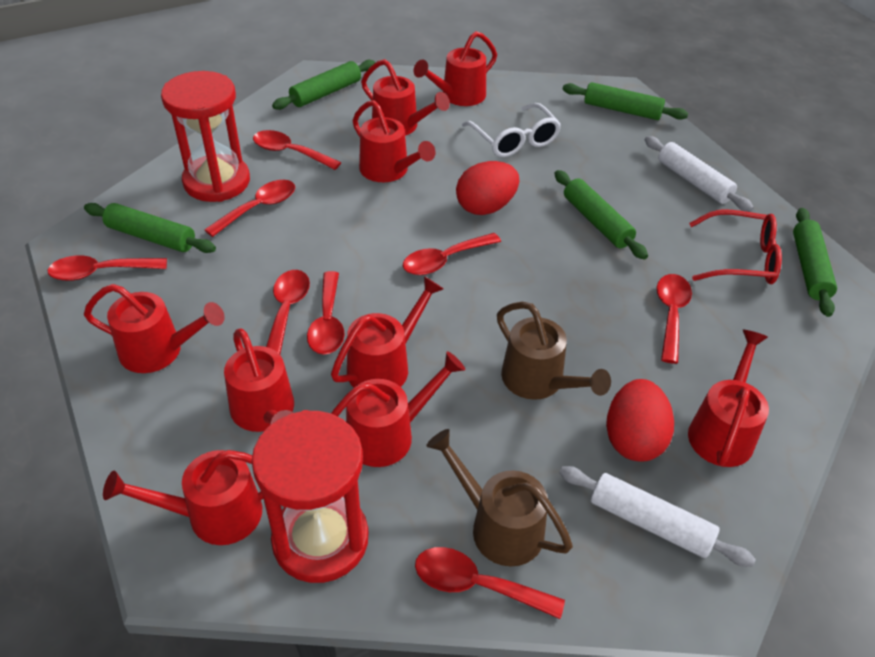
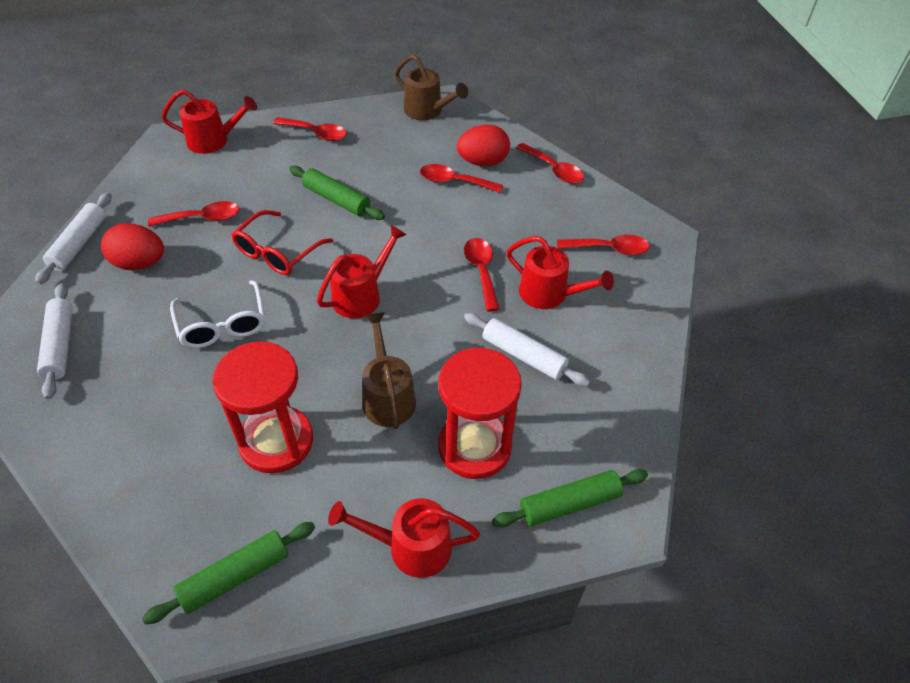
green rolling pin: [84,203,216,253] [272,60,375,110] [554,170,648,259] [563,82,688,120] [793,208,837,317] = 5 -> [142,522,315,624] [289,166,385,220] [492,469,648,528] = 3
red spoon: [47,255,167,281] [204,180,295,237] [253,130,341,170] [266,270,310,354] [307,271,345,355] [403,233,501,275] [415,547,565,619] [657,274,692,364] = 8 -> [148,201,240,227] [273,117,347,141] [420,164,503,193] [464,238,499,311] [516,143,584,184] [557,235,650,255] = 6
red watering can: [84,284,224,373] [103,450,263,545] [224,329,294,432] [331,276,444,387] [331,351,465,467] [352,100,436,182] [361,59,450,136] [414,31,497,106] [688,330,769,467] = 9 -> [161,90,257,154] [317,225,407,318] [328,498,480,578] [506,236,614,309] = 4
white rolling pin: [559,466,756,567] [645,136,754,212] = 2 -> [35,192,111,285] [37,283,73,399] [464,313,590,386] = 3

